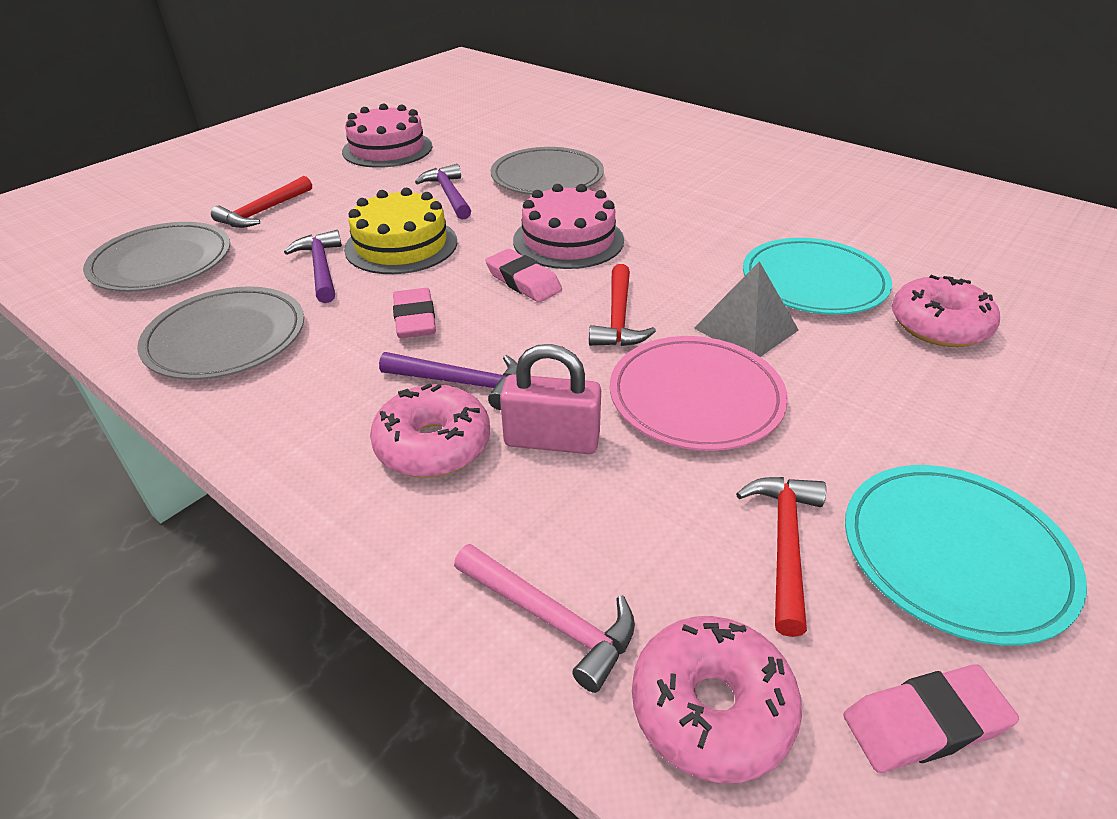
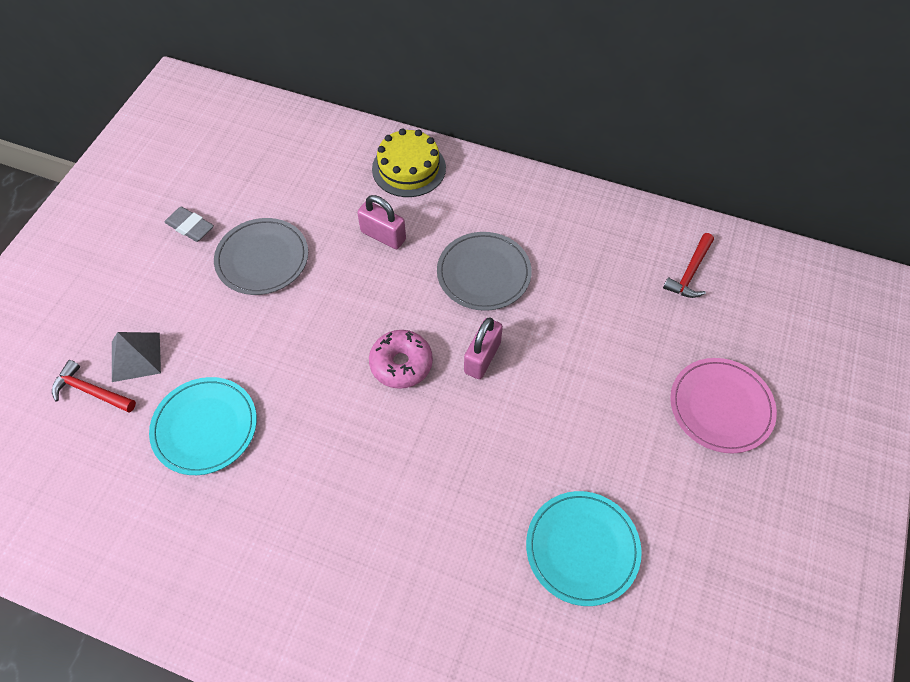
grey eraser: none = 0 -> [164,206,214,242] = 1
grey plate: [83,222,230,292] [137,286,304,380] [490,147,604,195] = 3 -> [214,218,308,295] [437,232,532,311] = 2
pink cake: [342,104,432,168] [513,184,624,269] = 2 -> none = 0
pink donut: [370,384,490,478] [632,616,802,783] [892,275,1000,347] = 3 -> [369,330,433,389] = 1
pink eraser: [393,288,436,338] [486,249,562,302] [843,664,1019,773] = 3 -> none = 0
pink hammer: [454,544,635,693] = 1 -> none = 0
pink padlock: [500,344,601,454] = 1 -> [357,195,406,249] [464,317,503,379] = 2
purple hammer: [284,230,342,303] [379,352,517,410] [415,164,471,220] = 3 -> none = 0
red hammer: [211,176,312,228] [589,264,656,346] [736,477,826,637] = 3 -> [52,360,136,413] [663,233,714,298] = 2

